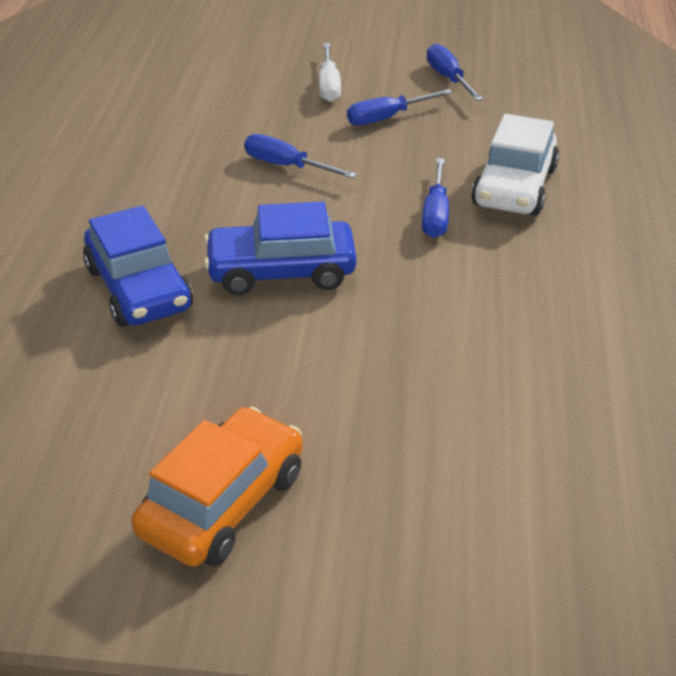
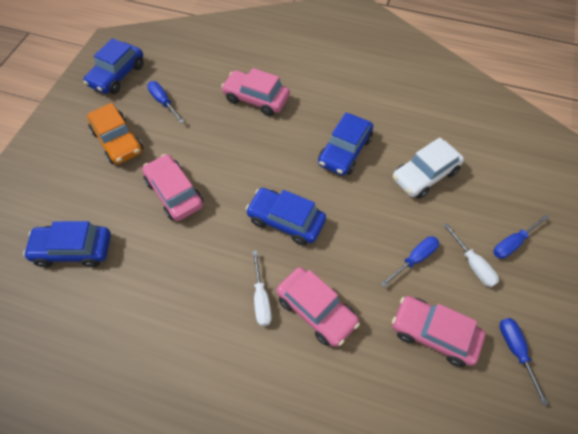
blue car: [83,206,193,327] [204,202,357,295] = 2 -> [23,221,111,267] [83,38,143,94] [246,188,326,246] [318,112,373,176] = 4
pink car: none = 0 -> [142,154,204,221] [221,68,290,116] [276,267,360,347] [392,296,485,367] = 4
white screwdriver: [319,43,341,102] = 1 -> [252,250,272,326] [443,223,499,287] = 2

